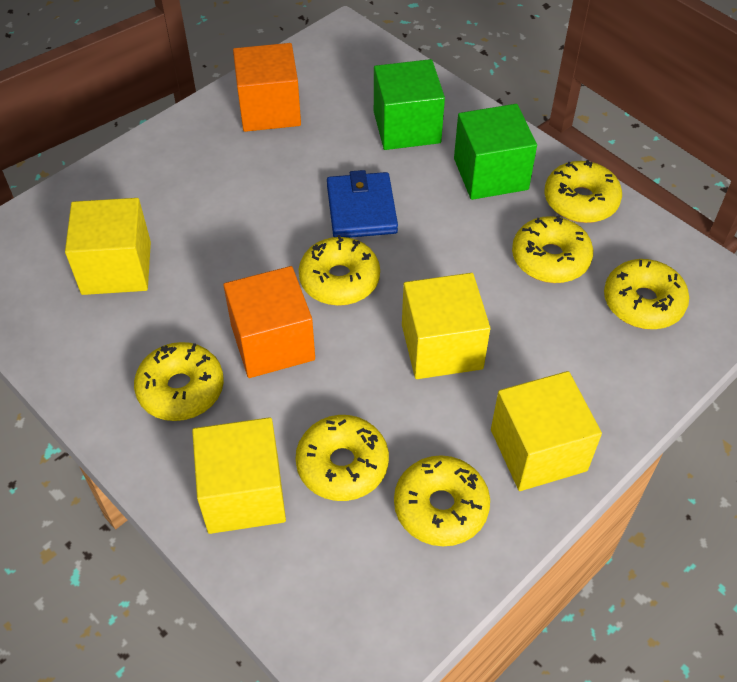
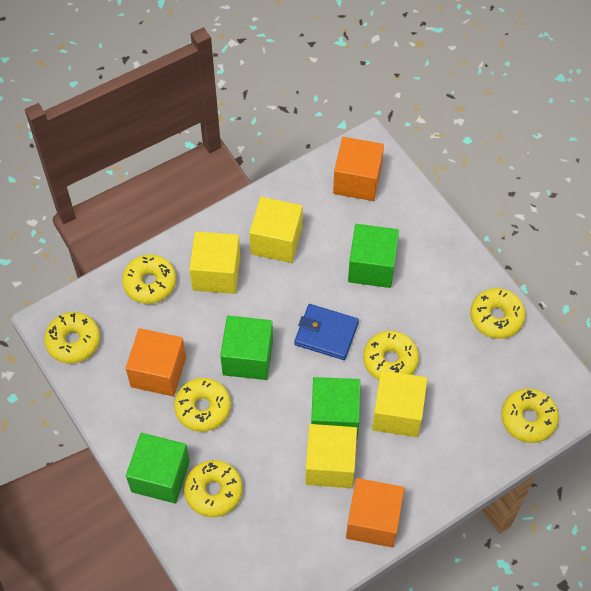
green cube: [374,59,445,150] [454,104,537,200] = 2 -> [126,433,190,504] [220,316,273,380] [311,377,360,438] [348,224,399,288] = 4
orange cube: [223,266,315,378] [233,43,301,132] = 2 -> [126,328,186,396] [333,137,384,201] [346,478,404,548] = 3

